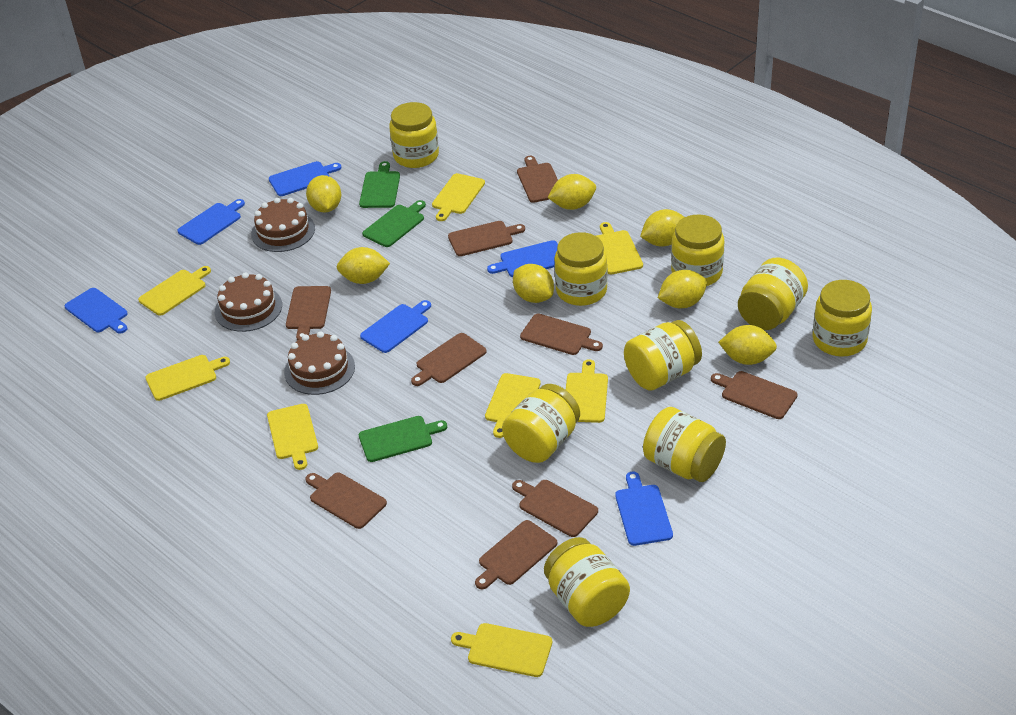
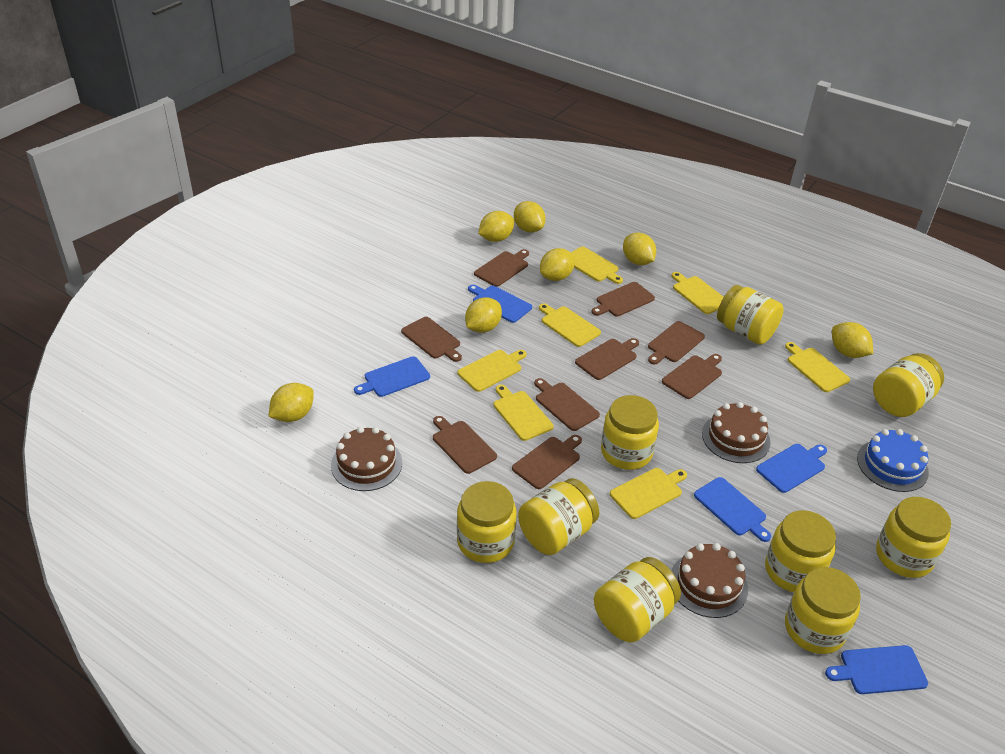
blue cake: none = 0 -> [857,429,929,492] = 1
blue cutting board: [65,288,128,334] [177,199,245,245] [269,161,341,196] [360,300,431,353] [487,240,558,277] [615,472,673,546] = 6 -> [354,356,430,397] [468,285,532,323] [694,477,771,542] [756,444,827,493] [825,645,928,694] = 5
green cutting board: [359,161,400,208] [359,416,447,462] [362,200,426,247] = 3 -> none = 0
yellow cutting board: [138,266,211,316] [145,355,230,401] [267,404,318,470] [432,173,485,221] [451,623,552,677] [485,373,541,438] [566,359,608,423] [597,222,643,274] = 8 -> [457,350,527,392] [493,385,554,441] [539,303,601,347] [571,247,623,284] [610,468,687,519] [671,272,724,314] [785,342,850,392] = 7

